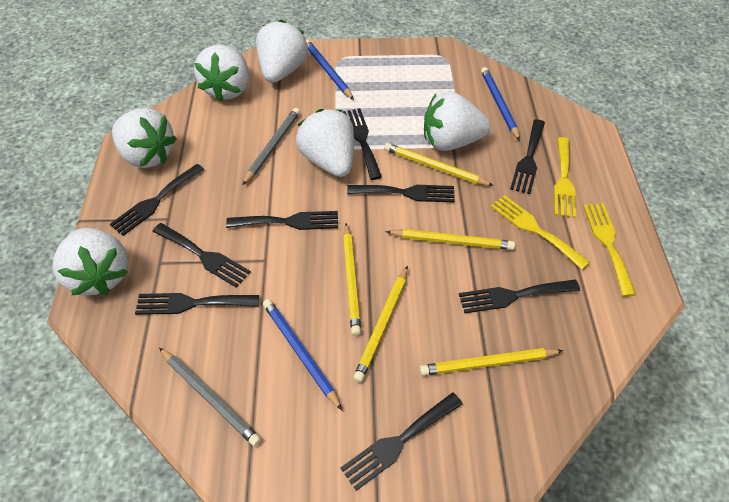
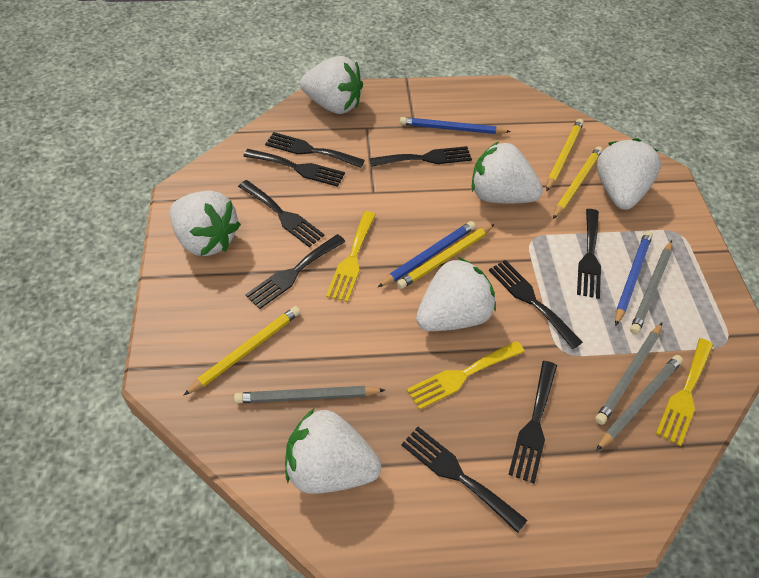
grey pencil: [159,348,261,446] [242,108,300,185] = 2 -> [234,386,385,403] [595,323,662,425] [596,355,683,451] [630,240,672,334] = 4
yellow pencil: [343,223,361,336] [353,266,408,382] [384,143,494,186] [385,229,515,250] [420,348,563,376] = 5 -> [183,306,300,396] [397,224,495,289] [546,119,584,192] [553,146,603,219] = 4

